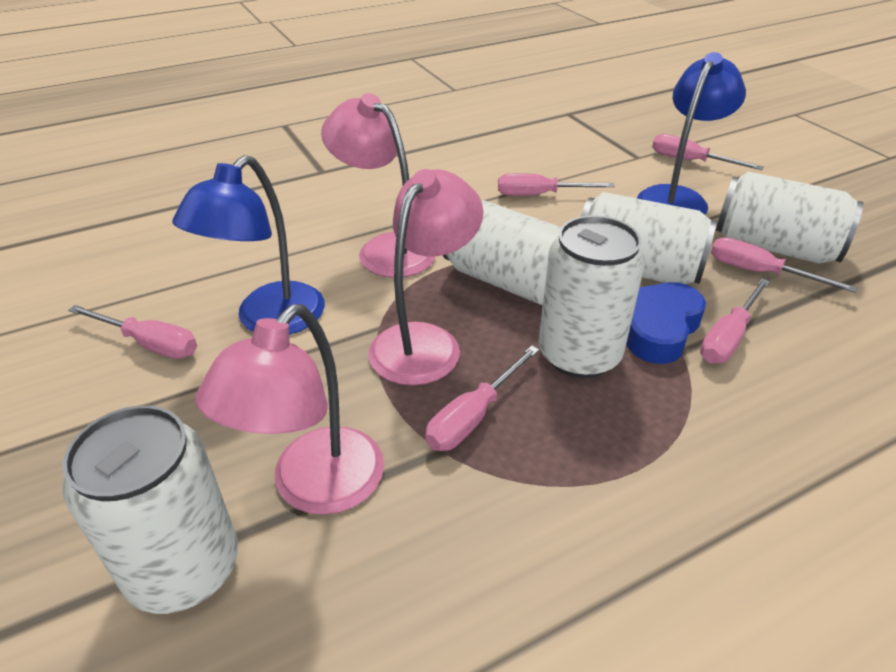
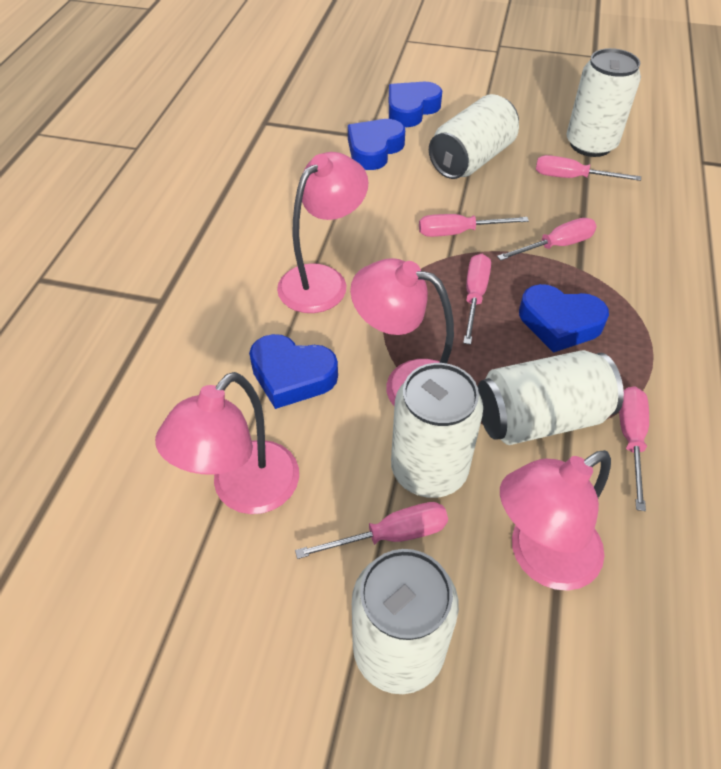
blue heart: [626,282,706,364] = 1 -> [249,334,338,409] [348,119,405,170] [389,82,442,127] [519,284,609,353] = 4
blue lamp: [172,155,325,335] [637,52,746,215] = 2 -> none = 0
pink lamp: [195,304,384,515] [321,93,436,278] [368,169,483,386] = 3 -> [155,372,299,514] [277,152,369,313] [350,258,454,406] [500,450,611,591] = 4

